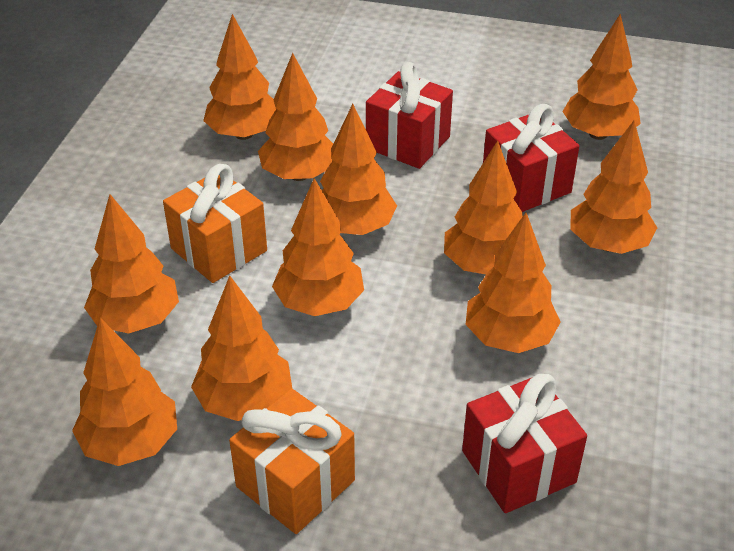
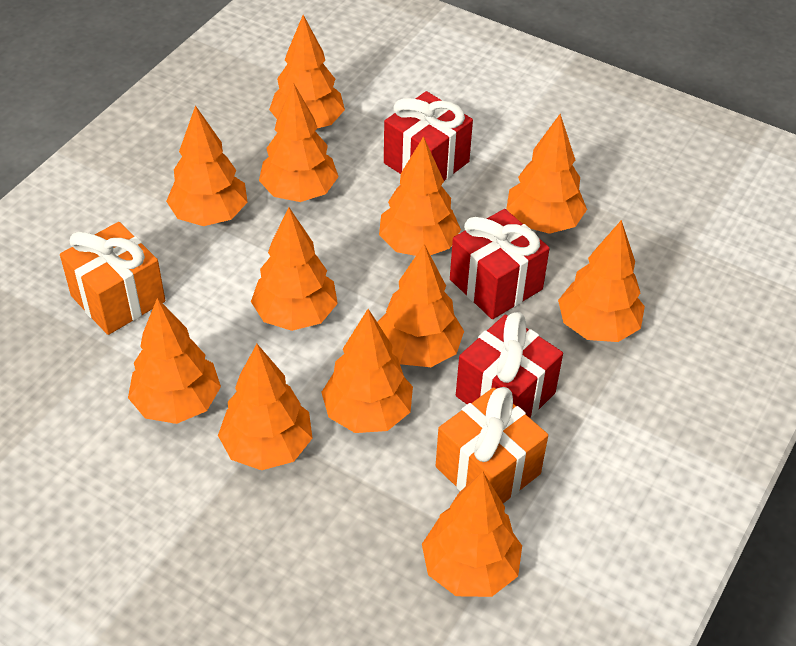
orange tree: [72,318,177,466] [84,194,179,334] [191,275,292,421] [203,14,276,140] [258,53,333,181] [272,178,364,316] [320,104,397,235] [444,141,523,274] [465,213,561,353] [562,14,641,140] [570,121,657,254] = 11 -> [128,298,221,424] [166,105,248,226] [218,344,313,470] [251,208,338,331] [259,82,339,202] [269,15,345,128] [321,309,413,433] [377,244,464,367] [379,136,461,256] [422,472,522,597] [506,114,587,234] [558,220,645,342] = 12

